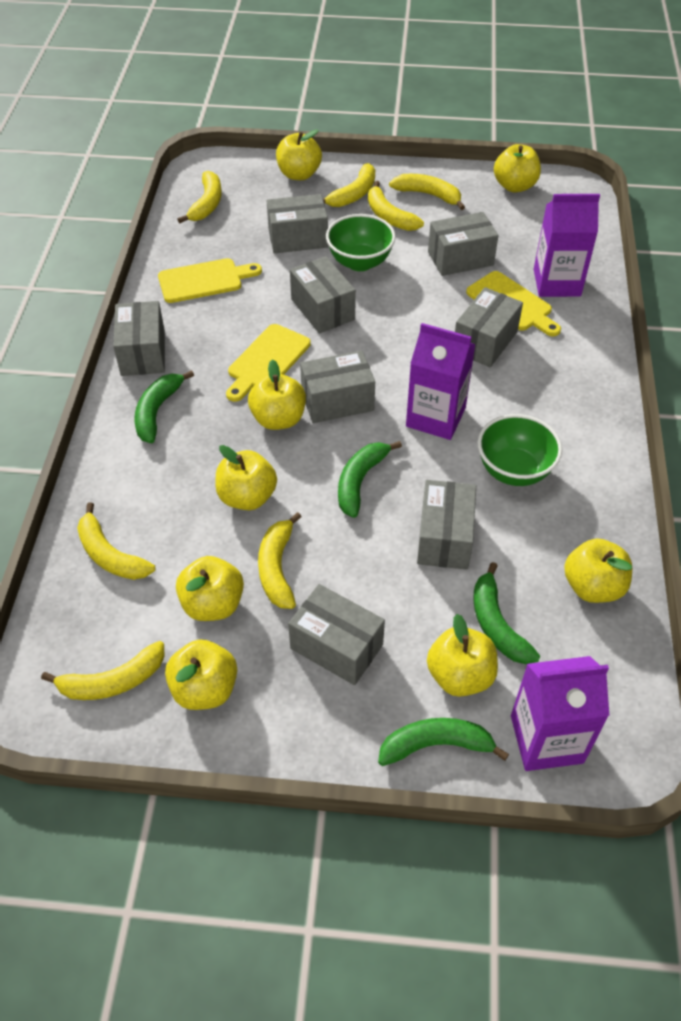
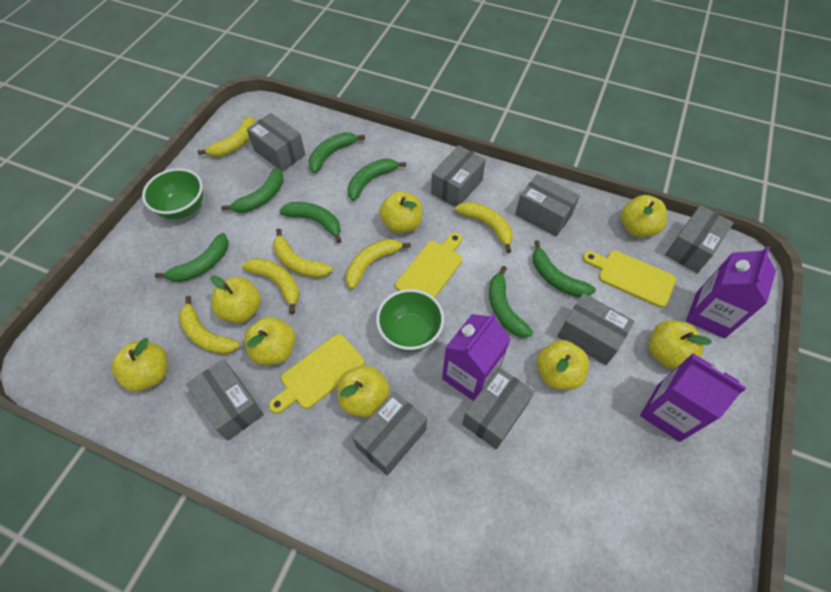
green banana: [135,370,194,443] [338,441,402,518] [378,718,509,766] [473,562,540,664] = 4 -> [155,233,229,282] [221,168,284,213] [279,202,341,243] [309,132,365,173] [348,158,406,201] [489,266,533,338] [533,240,596,298] = 7
yellow banana: [41,641,165,700] [77,502,155,580] [177,171,222,223] [258,512,302,609] [323,163,375,207] [368,181,424,231] [389,174,465,210] = 7 -> [179,296,240,355] [197,116,255,157] [242,258,299,314] [273,228,333,278] [346,239,411,289] [455,202,513,253] = 6

